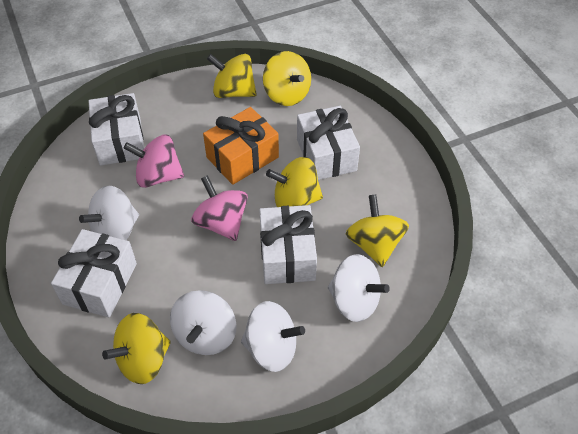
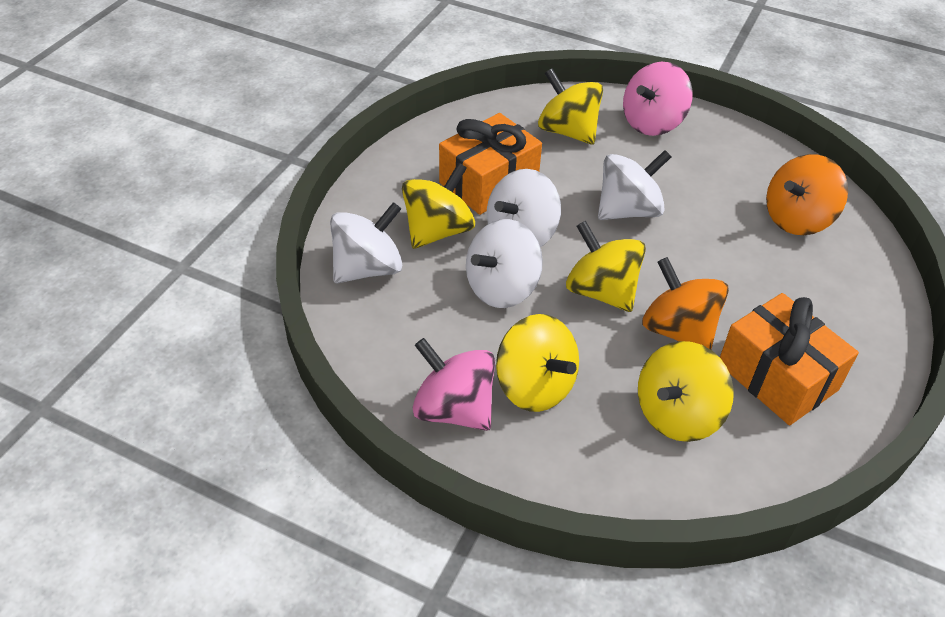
orange gift: [203,107,279,185] = 1 -> [439,113,542,215] [720,293,859,425] = 2
orange spinning top: none = 0 -> [642,257,729,349] [766,154,848,235] = 2
white gift: [51,229,137,318] [88,93,144,166] [259,205,317,284] [297,106,360,180] = 4 -> none = 0

